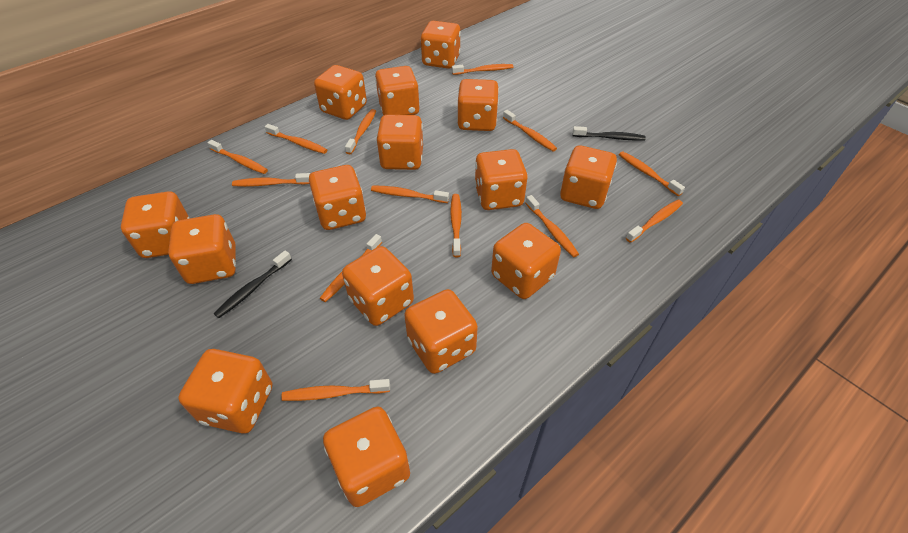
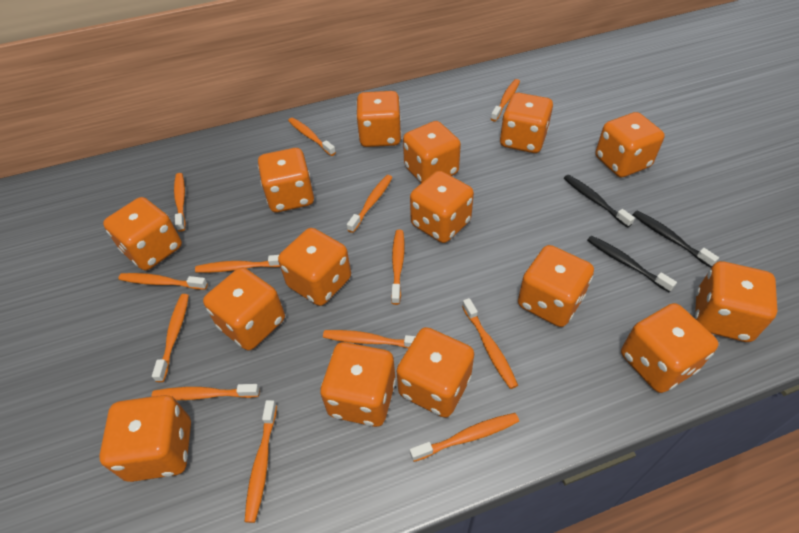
black toothbrush: [214,251,292,318] [573,126,646,140] = 2 -> [564,175,635,228] [587,236,677,292] [633,211,719,268] = 3

